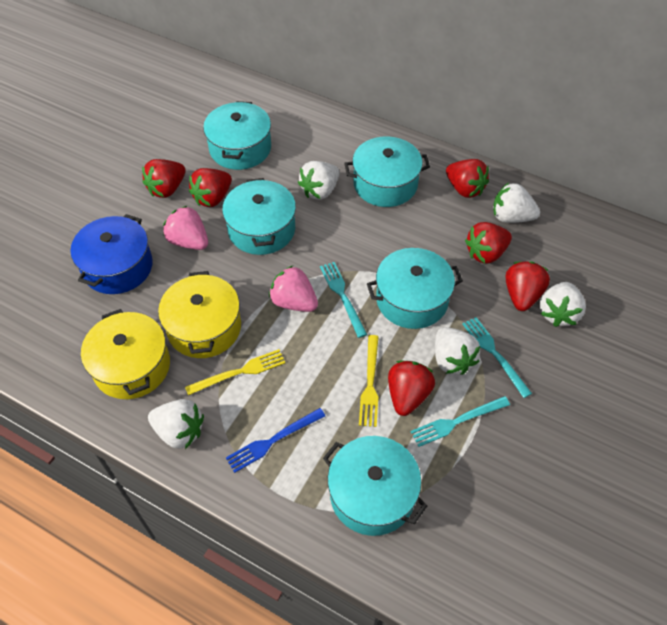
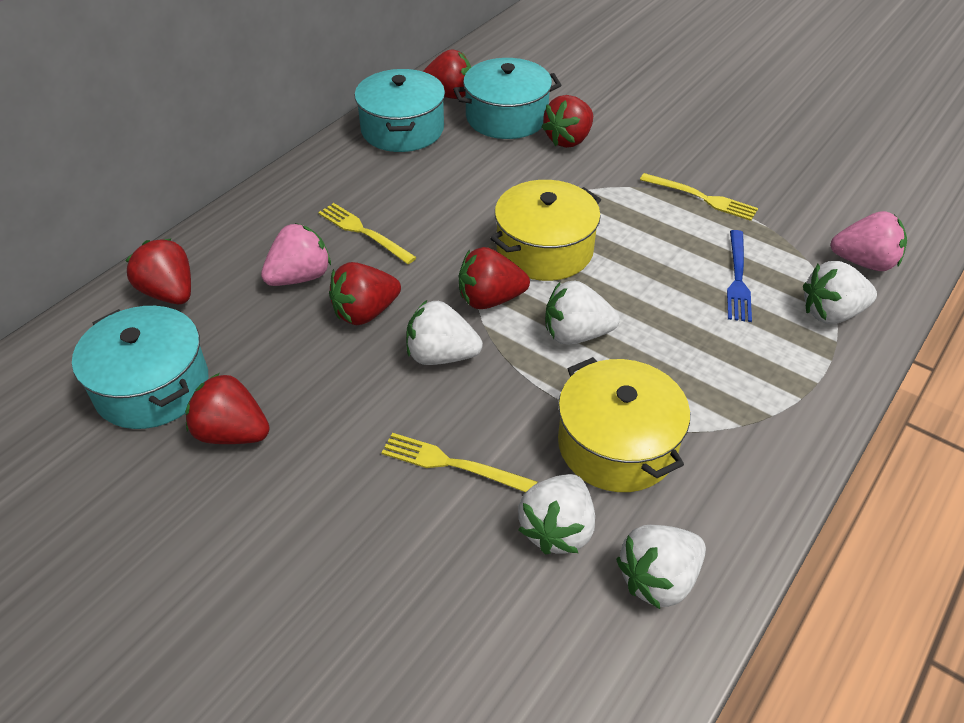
blue pot: [71,214,153,294] = 1 -> none = 0
turquoise fork: [320,262,367,338] [411,396,510,447] [462,317,532,398] = 3 -> none = 0
turquoise pot: [203,101,271,170] [222,178,296,255] [323,436,427,536] [344,136,430,207] [367,248,463,329] = 5 -> [72,306,208,429] [354,69,445,152] [453,58,561,139] = 3
yellow fork: [185,349,285,395] [359,335,379,427] = 2 -> [318,203,417,264] [381,433,537,492] [640,173,758,221] = 3

